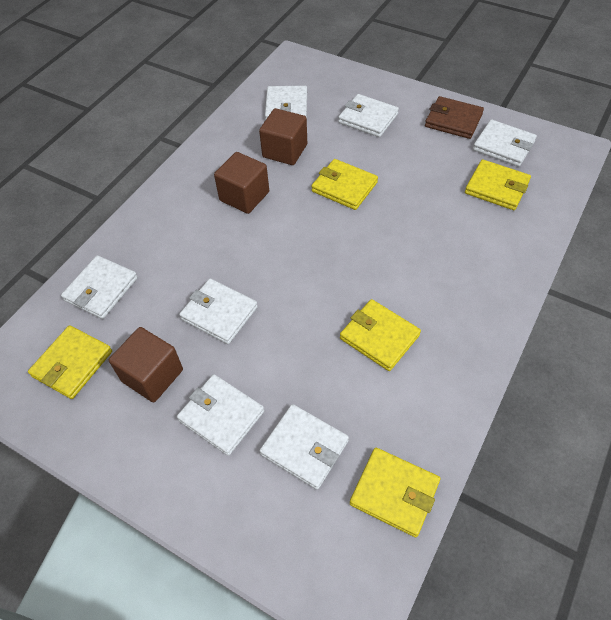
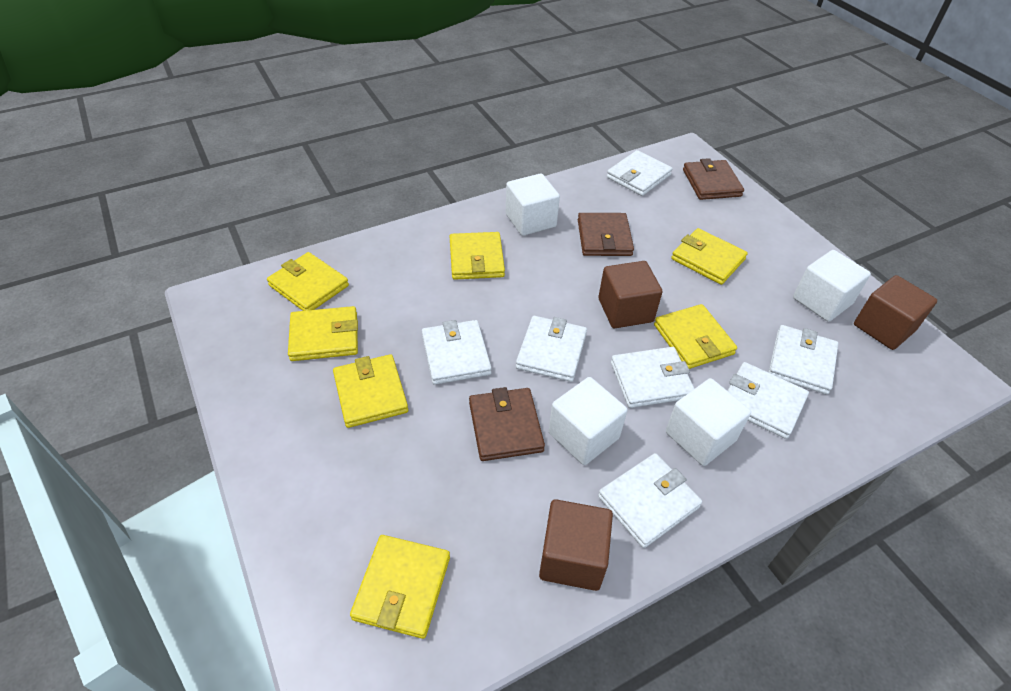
brown wallet: [425,96,484,139] = 1 -> [469,387,545,461] [578,213,634,256] [683,158,744,200] = 3
white cube: none = 0 -> [506,173,560,236] [549,377,627,465] [666,378,751,466] [793,250,871,322] = 4
yellow wallet: [28,325,112,399] [311,159,378,210] [340,299,421,371] [350,448,440,537] [465,159,531,210] = 5 -> [267,252,349,311] [288,306,358,361] [333,354,408,428] [350,535,450,639] [450,232,505,280] [654,304,737,369] [671,228,748,285] = 7

